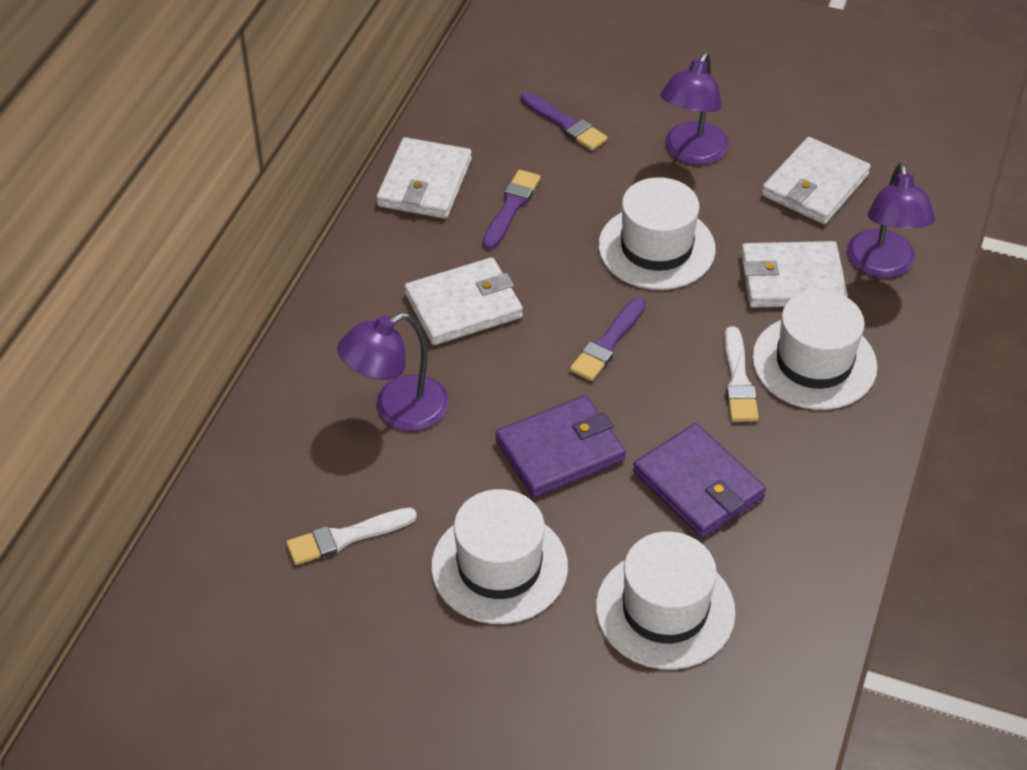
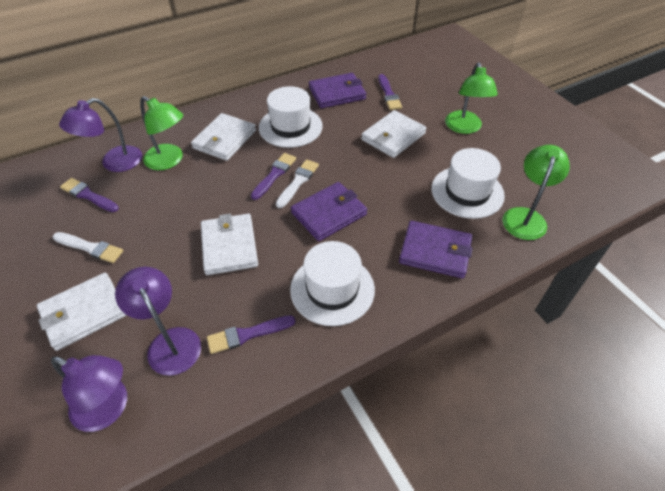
green lamp: none = 0 -> [140,96,183,170] [445,62,498,134] [503,145,570,240] = 3
purple brush: [483,170,541,250] [521,92,608,151] [570,298,646,381] = 3 -> [60,178,119,212] [207,315,296,354] [251,153,296,200] [378,74,402,110] = 4
purple wallet: [496,395,626,498] [633,423,766,538] = 2 -> [291,182,367,241] [309,73,366,108] [399,221,473,278] = 3
white hat: [431,489,568,624] [596,531,736,670] [598,177,716,290] [752,289,877,410] = 4 -> [259,86,323,148] [290,241,375,326] [431,148,505,219] = 3

